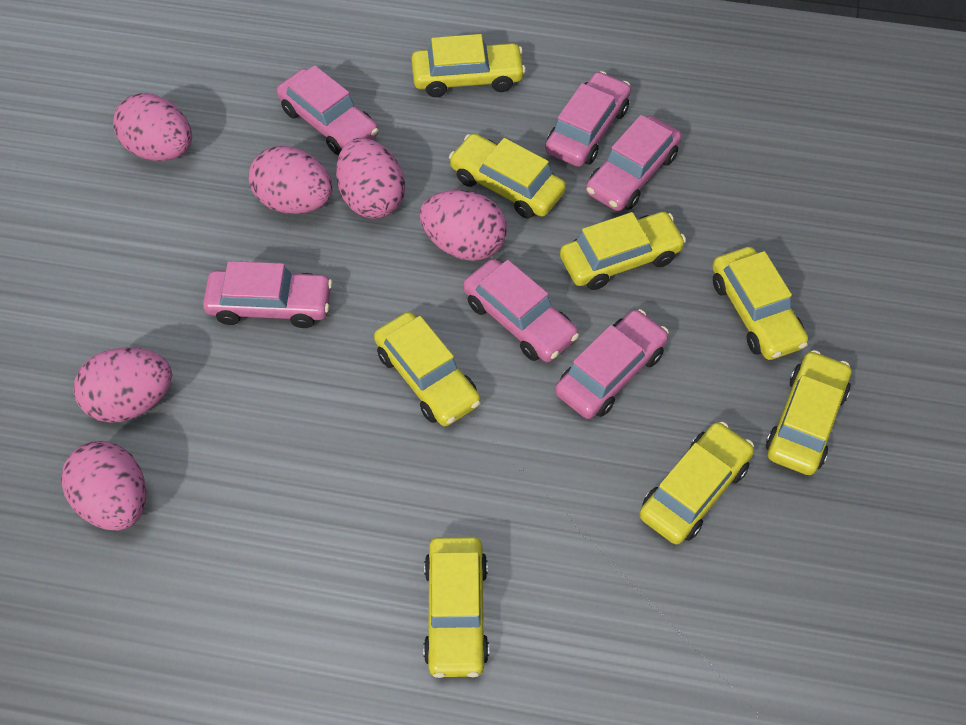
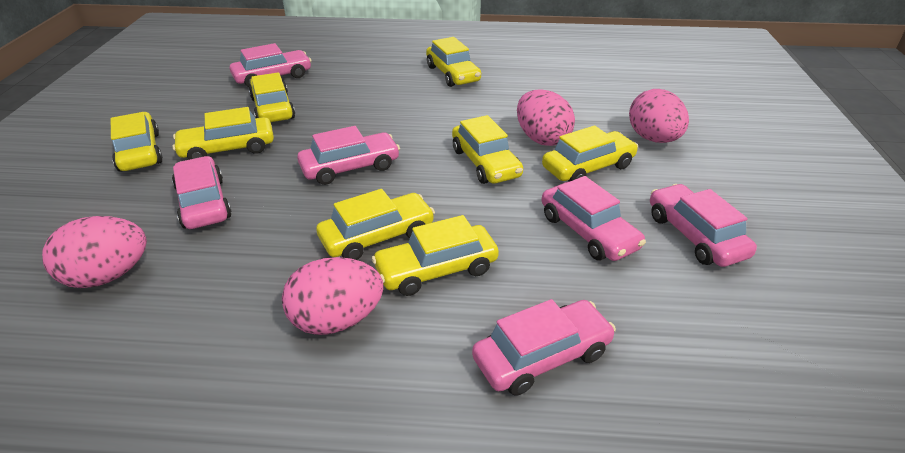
pink egg: [61,441,146,530] [74,347,172,423] [113,93,192,161] [249,146,333,214] [336,138,405,219] [419,190,507,261] = 6 -> [42,216,147,288] [282,257,383,335] [517,89,575,146] [629,89,689,143] = 4

